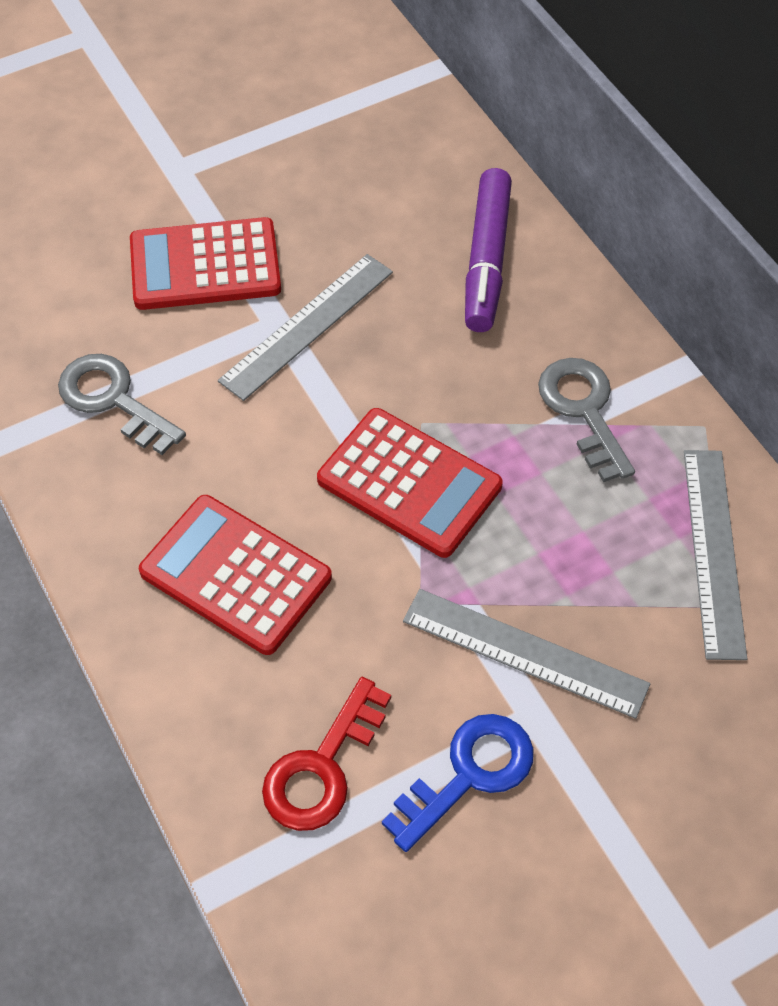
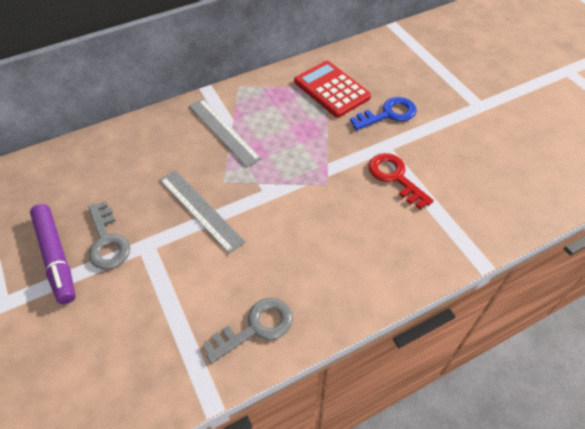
grey ruler: [218,254,393,401] [403,589,650,719] [684,450,747,660] = 3 -> [160,170,245,254] [189,99,262,168] = 2
red calculator: [130,217,281,310] [139,495,332,655] [317,408,503,558] = 3 -> [294,61,371,118] = 1

